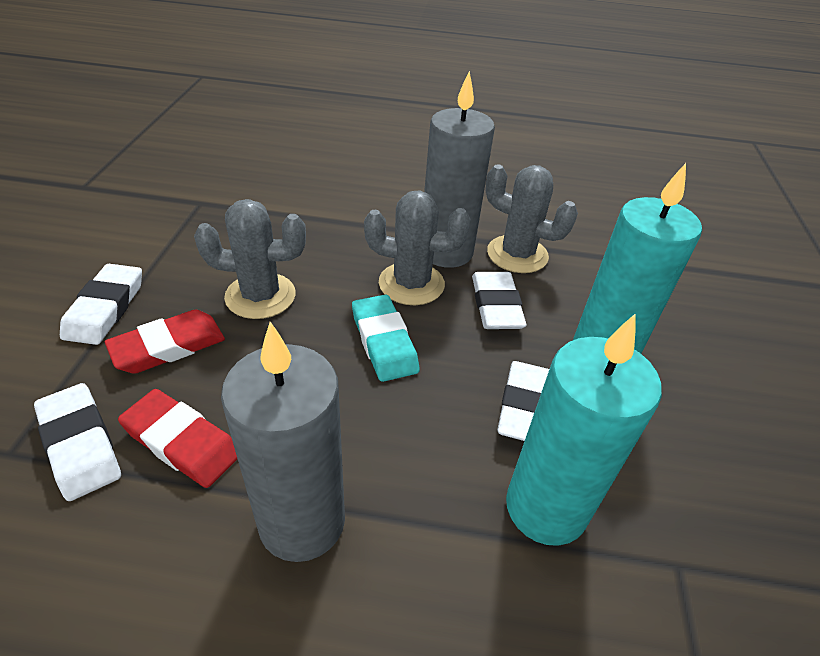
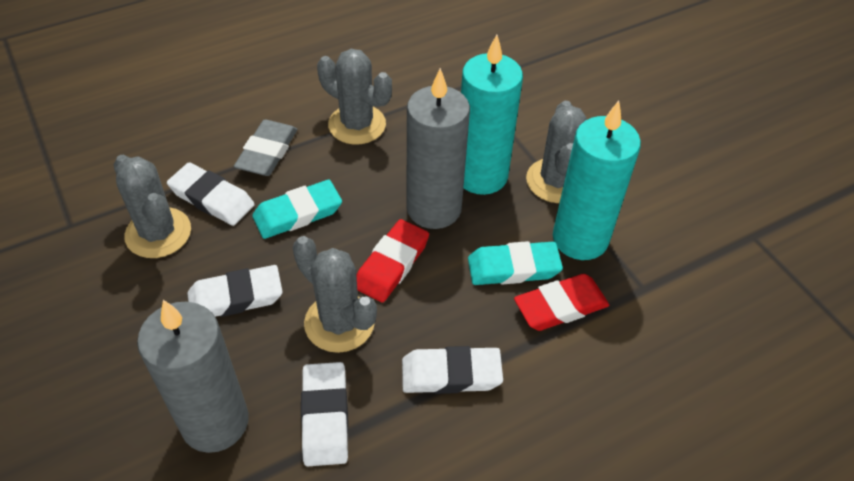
grey cactus: [194,199,306,319] [364,190,470,305] [485,164,578,273] = 3 -> [114,155,191,258] [293,236,377,353] [317,49,392,145] [526,101,588,203] = 4
grey eraser: none = 0 -> [234,120,297,176] = 1
turquoise eraser: [352,295,420,382] = 1 -> [252,180,342,239] [468,241,563,285] = 2

